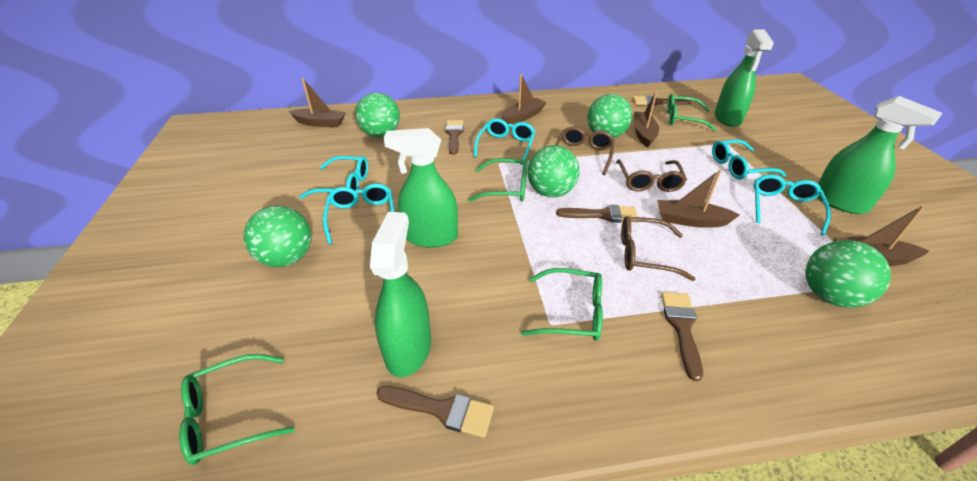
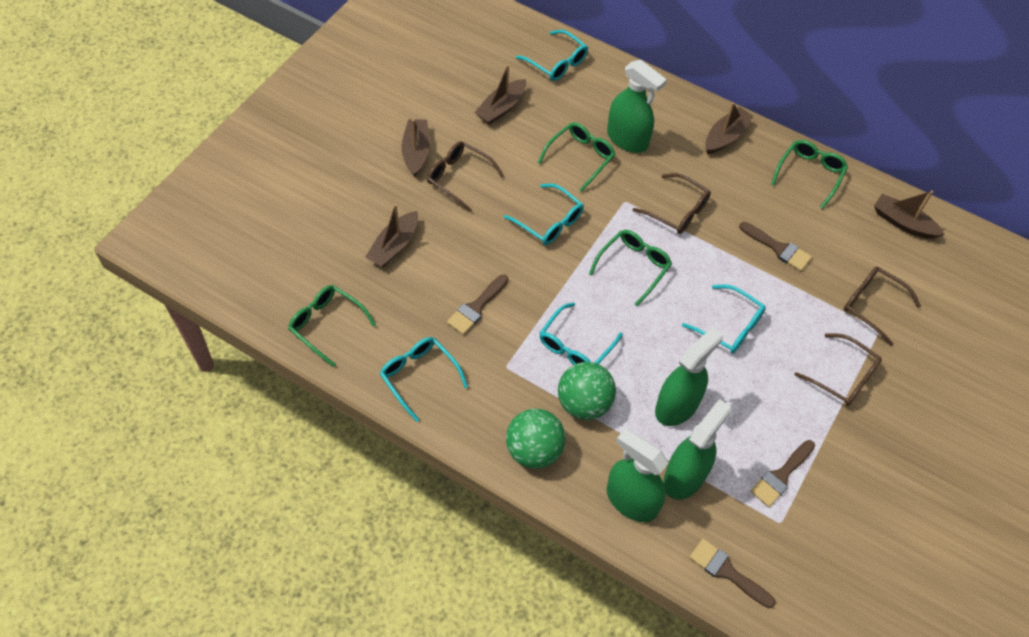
brown brush: [377,386,494,438] [445,120,464,155] [556,205,638,223] [633,95,691,106] [661,292,703,382] = 5 -> [447,274,508,335] [689,539,776,608] [739,222,812,271] [750,440,815,507] = 4
brown glasses: [555,126,615,175] [616,159,687,192] [621,216,695,281] = 3 -> [427,141,504,212] [633,173,711,234] [795,333,882,406] [844,267,921,345] = 4
green ball: [244,206,311,267] [355,93,400,137] [527,145,580,197] [587,94,632,138] [805,240,891,308] = 5 -> [506,409,566,469] [558,362,616,420] = 2

